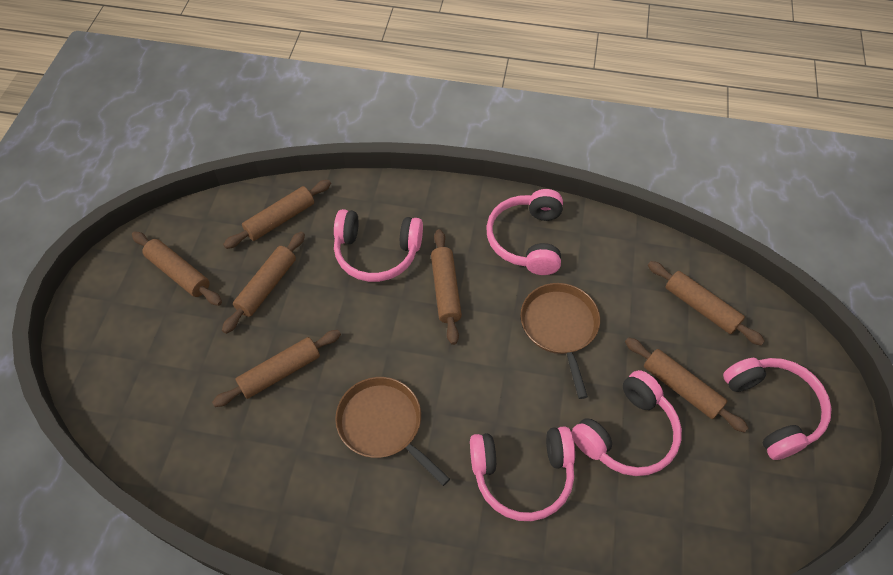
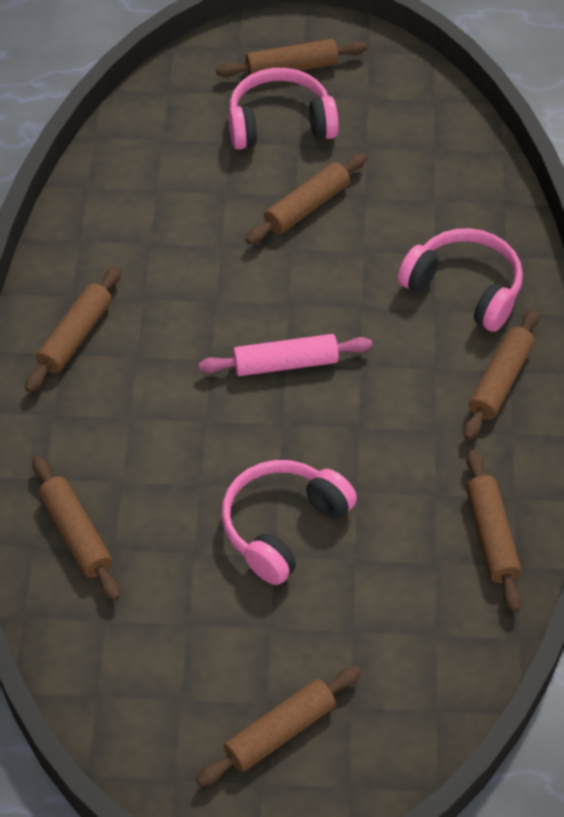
brown pan: [335,377,450,486] [520,283,600,399] = 2 -> none = 0
pink headphones: [334,209,423,282] [470,426,575,521] [486,189,563,275] [571,370,682,476] [723,358,832,460] = 5 -> [221,460,357,585] [228,68,339,150] [398,228,523,332] = 3
pink rolling pin: none = 0 -> [199,334,372,376] = 1

